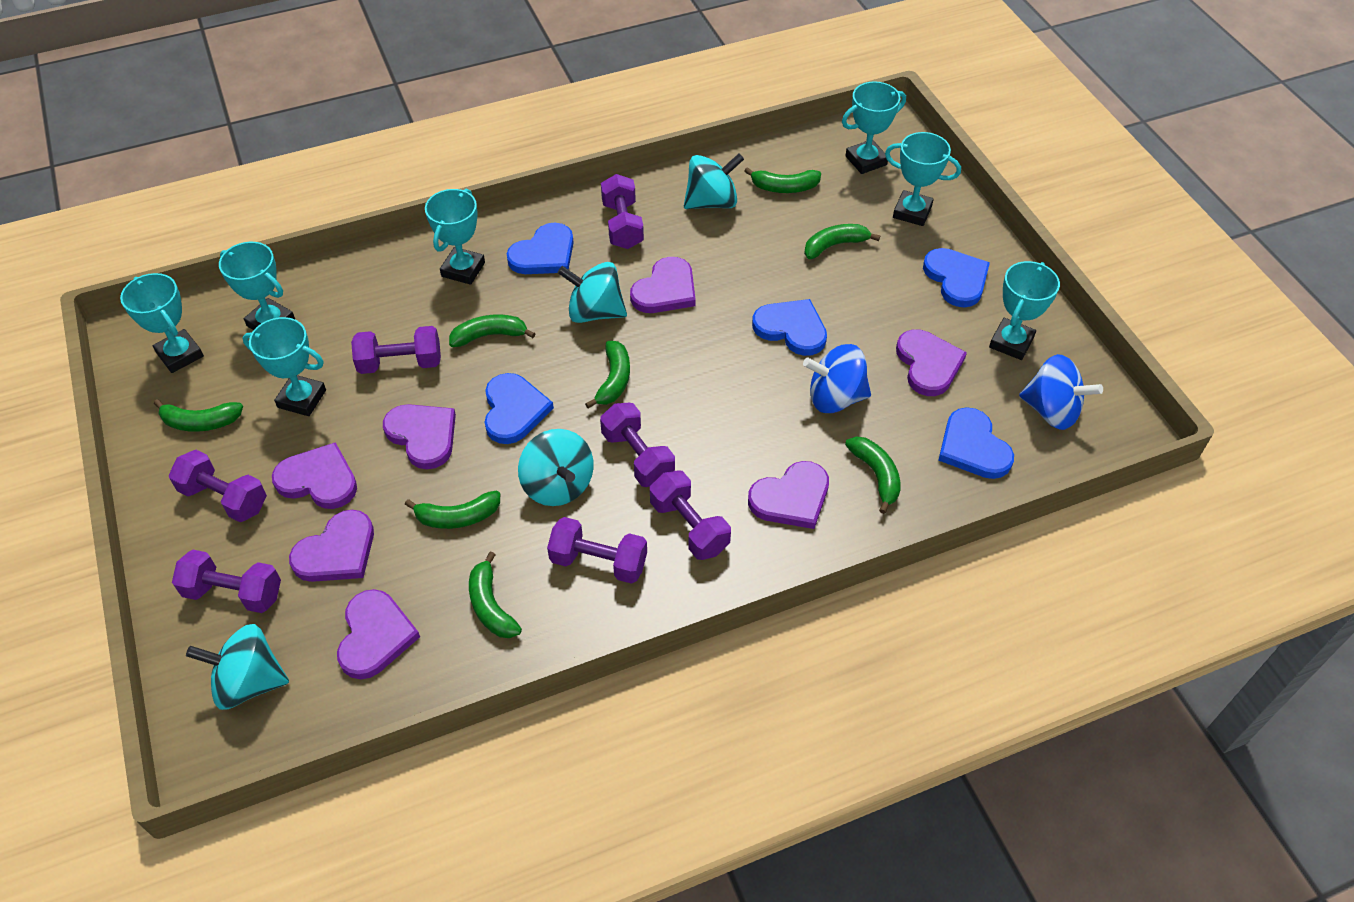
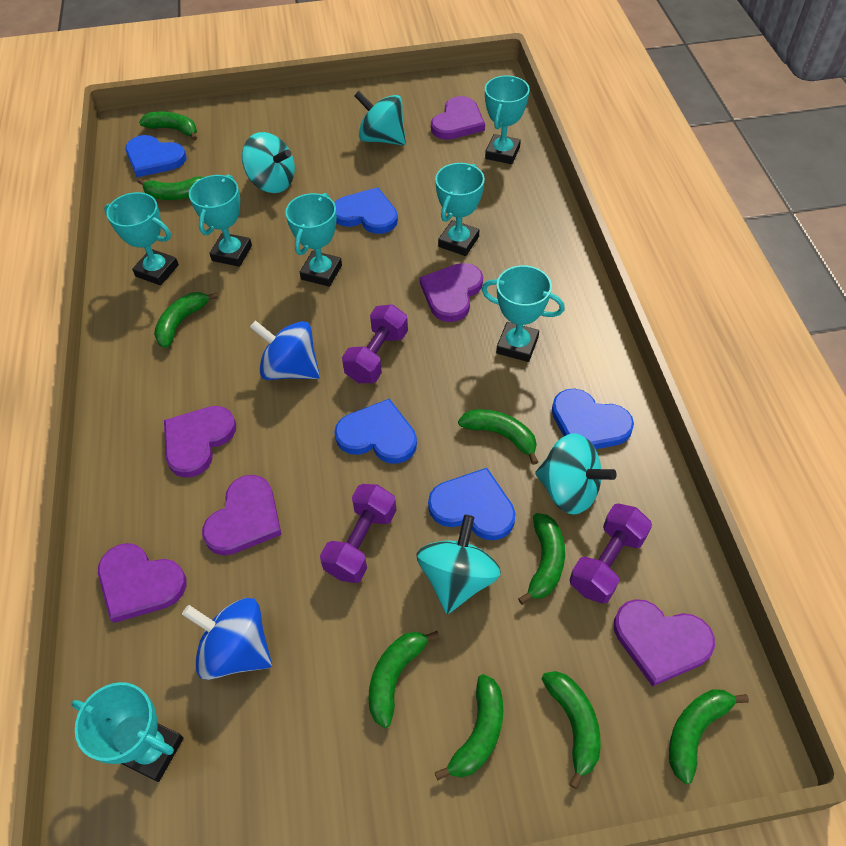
green banana: [154,399,243,432] [405,491,500,529] [449,315,536,347] [469,551,522,638] [585,341,630,409] [744,167,821,193] [804,224,880,259] [845,436,900,514] = 8 -> [138,176,204,200] [139,111,197,140] [154,292,218,348] [368,631,440,728] [435,674,503,780] [458,409,538,465] [518,513,565,605] [542,671,601,789] [669,689,749,784] = 9
purple dumbbell: [169,450,267,522] [172,550,281,613] [351,326,441,374] [547,517,647,584] [600,403,675,487] [601,174,644,249] [650,470,731,560] = 7 -> [320,484,397,583] [342,304,408,383] [570,503,652,604] = 3
purple heart: [272,442,357,509] [289,510,374,582] [337,589,420,679] [383,404,456,469] [630,257,696,313] [748,461,829,529] [896,329,967,396] = 7 -> [98,543,186,623] [164,406,236,478] [202,475,282,555] [419,263,483,322] [431,96,485,140] [614,599,715,687] = 6

